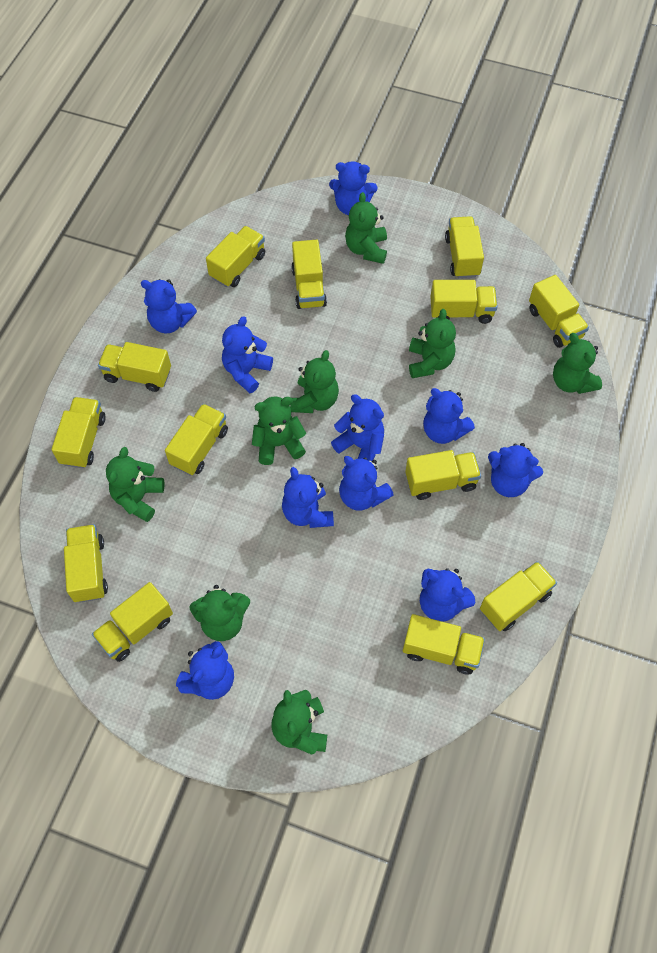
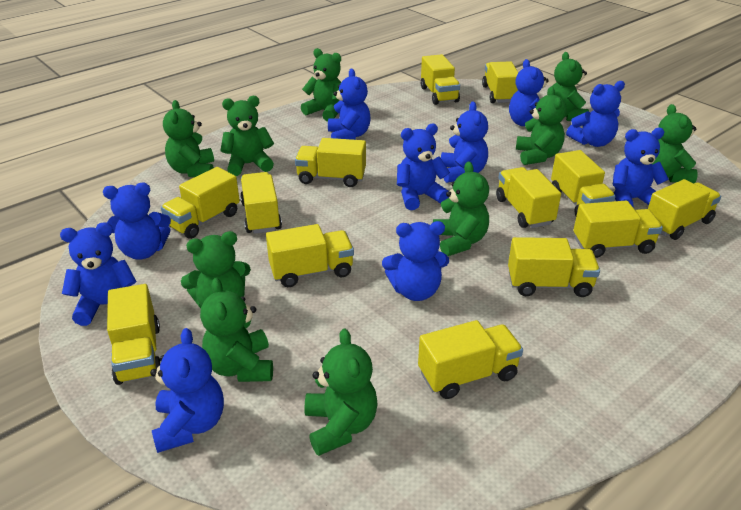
green teddy bear: [106,447,164,522] [190,585,250,641] [252,396,307,465] [272,690,327,755] [290,350,339,413] [345,192,387,264] [409,309,456,378] [553,333,602,394] = 8 -> [163,100,214,177] [181,231,251,309] [200,278,273,382] [221,96,274,176] [301,48,341,121] [304,328,378,456] [433,161,489,256] [516,87,566,165] [552,52,589,121] [652,104,698,184] = 10

